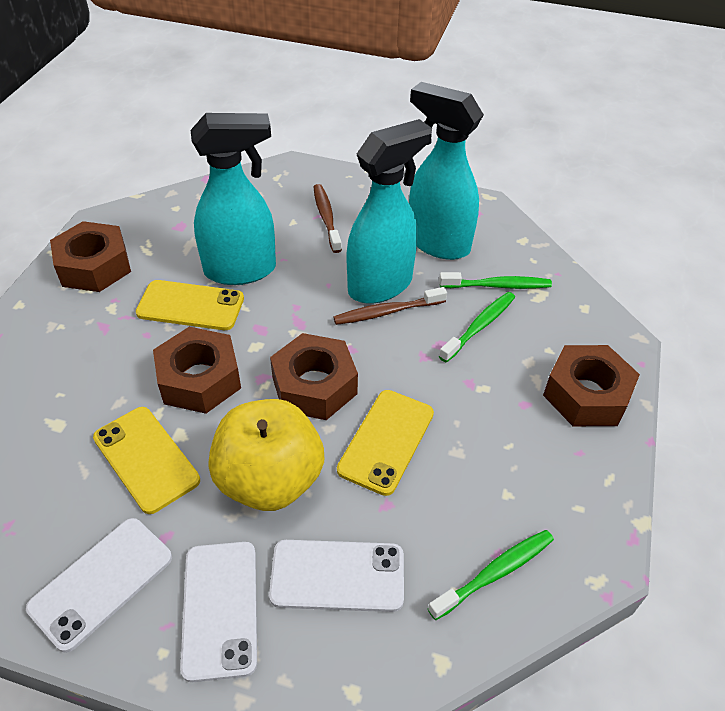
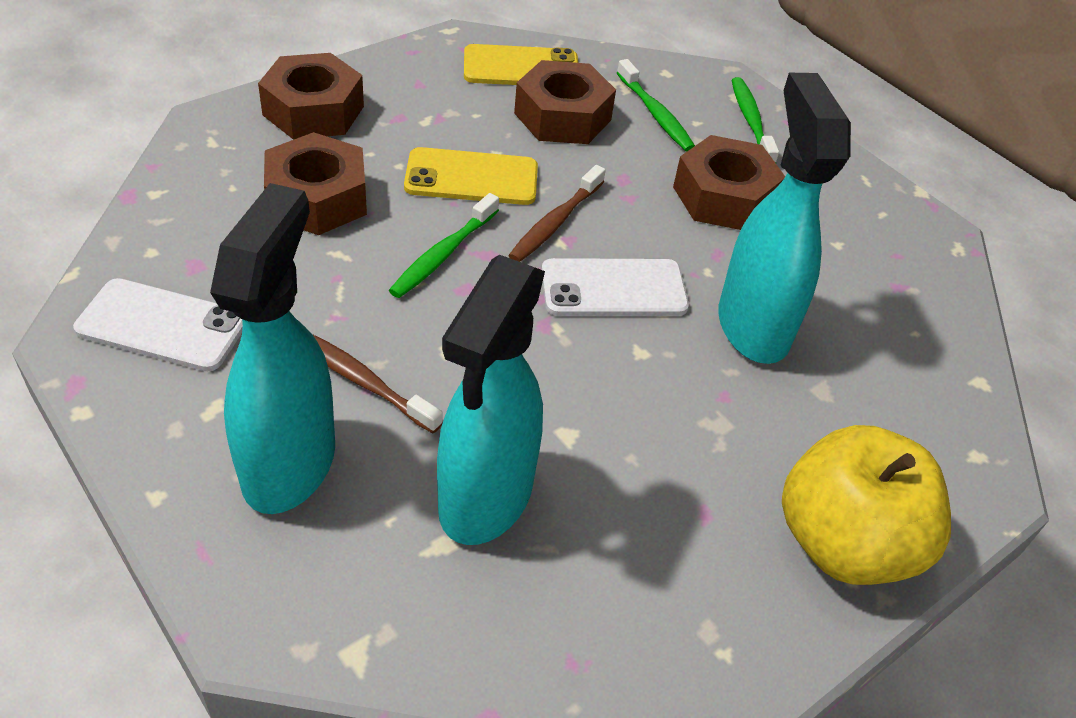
white phone: [26,518,172,653] [180,542,257,682] [269,540,404,612] = 3 -> [73,278,243,371] [542,258,689,316] = 2
yellow phone: [93,407,200,514] [136,280,244,330] [337,390,434,496] = 3 -> [404,147,538,205] [464,44,578,85] = 2

